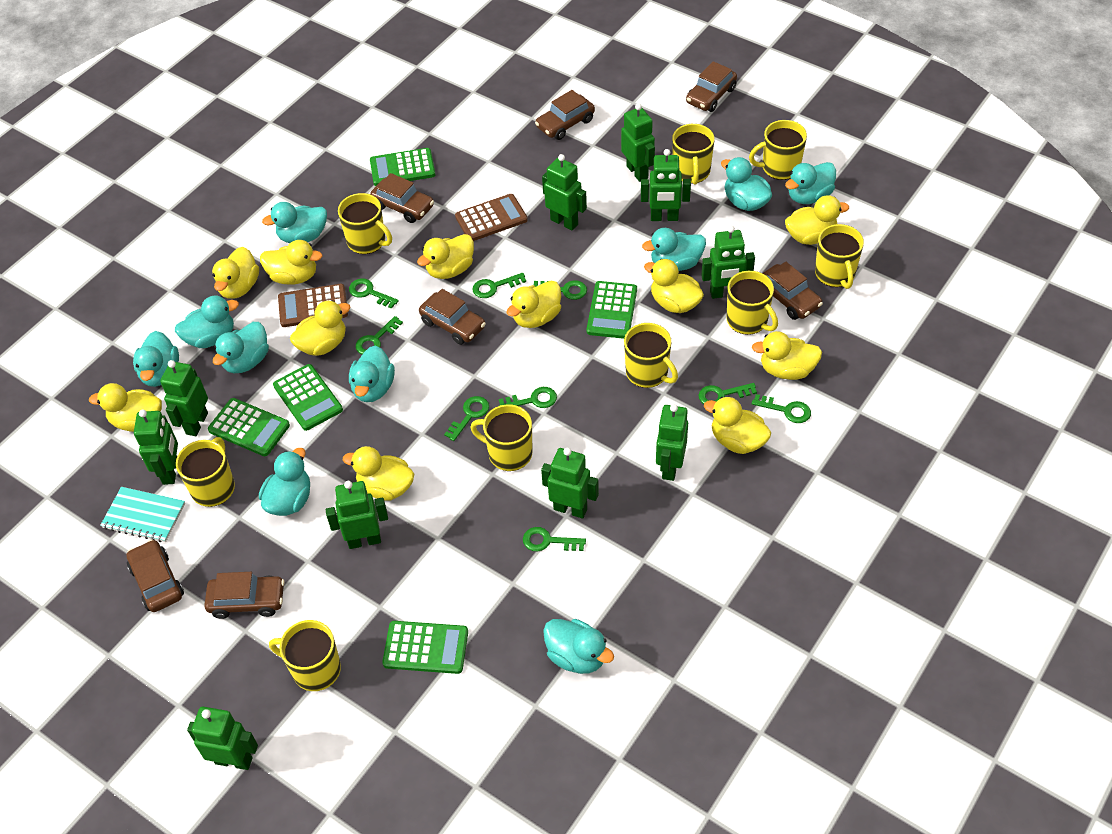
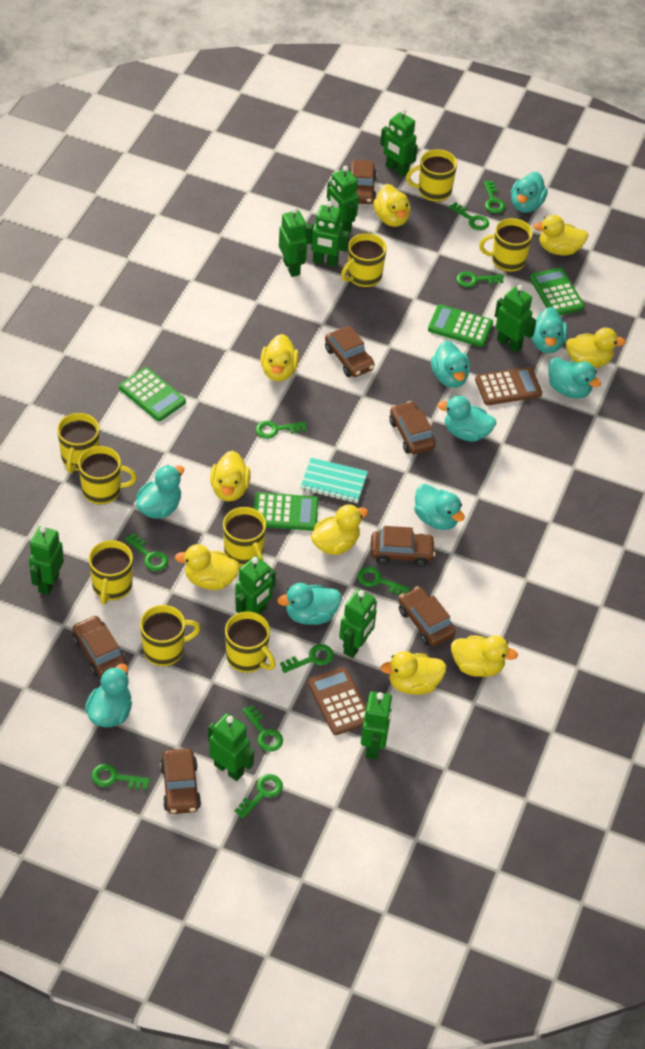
green calculator: [208,398,290,456] [273,364,343,431] [370,148,435,186] [382,621,468,674] [587,281,637,339] = 5 -> [119,367,186,421] [254,492,318,531] [428,304,493,347] [530,268,585,315] = 4
green key: [349,278,399,309] [356,316,403,354] [444,396,489,441] [472,273,526,298] [499,387,557,408] [523,527,586,551] [534,280,587,300] [698,383,757,404] [752,394,811,423] = 9 -> [91,764,150,790] [125,533,168,571] [235,774,283,819] [242,705,283,752] [256,421,306,439] [280,644,334,673] [357,567,410,595] [449,202,489,230] [456,272,504,288] [484,181,505,213] = 10
turquoise duck: [133,331,179,387] [175,296,239,348] [213,322,269,373] [259,448,310,516] [262,202,327,243] [349,346,395,402] [543,619,614,674] [642,228,706,271] [721,157,772,211] [785,162,836,204] = 10 -> [85,664,132,727] [136,465,184,519] [277,583,342,625] [414,484,465,530] [431,341,470,388] [437,396,496,442] [511,172,548,213] [531,307,568,353] [548,358,601,399] = 9
yellow duck: [89,383,162,432] [212,247,259,299] [260,240,323,284] [290,300,350,356] [343,446,414,501] [417,234,474,279] [506,281,561,328] [644,259,704,313] [704,397,771,454] [752,331,822,380] [785,195,849,245] = 11 -> [175,544,240,590] [210,451,251,501] [261,334,299,381] [311,504,368,555] [373,184,411,227] [380,651,446,695] [451,635,518,677] [533,215,588,255] [566,328,626,368] = 9

